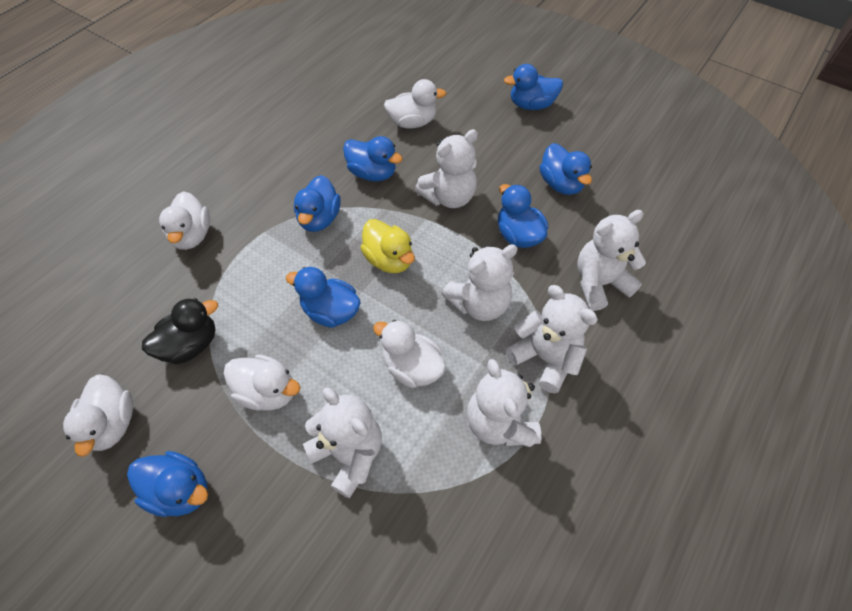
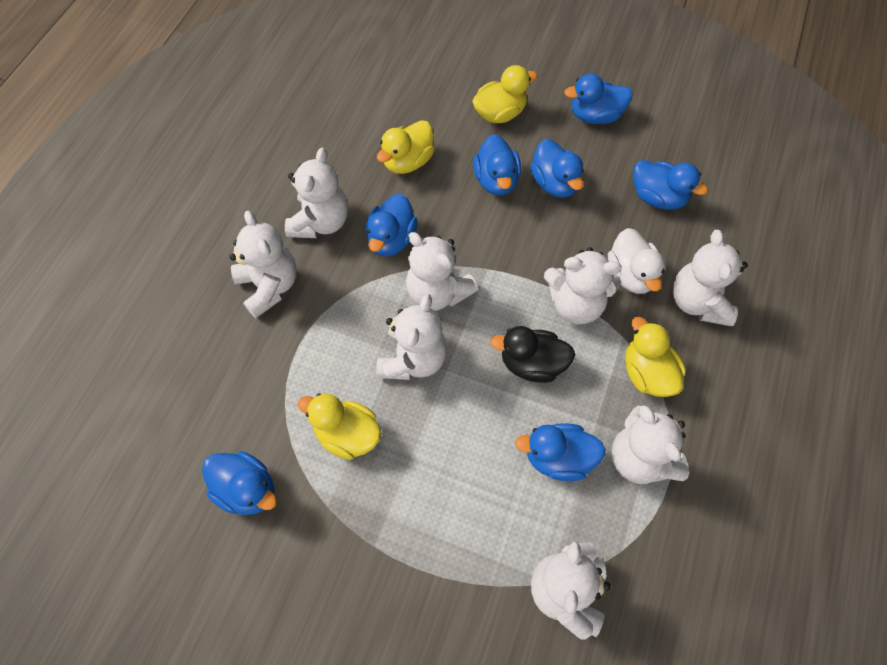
white duck: [63,374,133,457] [159,191,210,250] [223,354,300,411] [373,320,446,388] [384,79,446,128] = 5 -> [608,228,665,294] = 1
white teddy bear: [303,387,382,498] [415,129,478,208] [441,244,518,321] [467,359,541,447] [506,285,598,394] [577,210,646,311] = 6 -> [230,211,297,318] [285,148,348,238] [376,294,447,380] [406,232,478,311] [531,541,611,640] [544,247,622,324] [611,405,689,484] [673,230,748,326] = 8
yellow duck: [360,219,415,273] = 1 -> [298,394,382,460] [377,120,435,174] [472,65,538,123] [625,317,686,397] = 4

